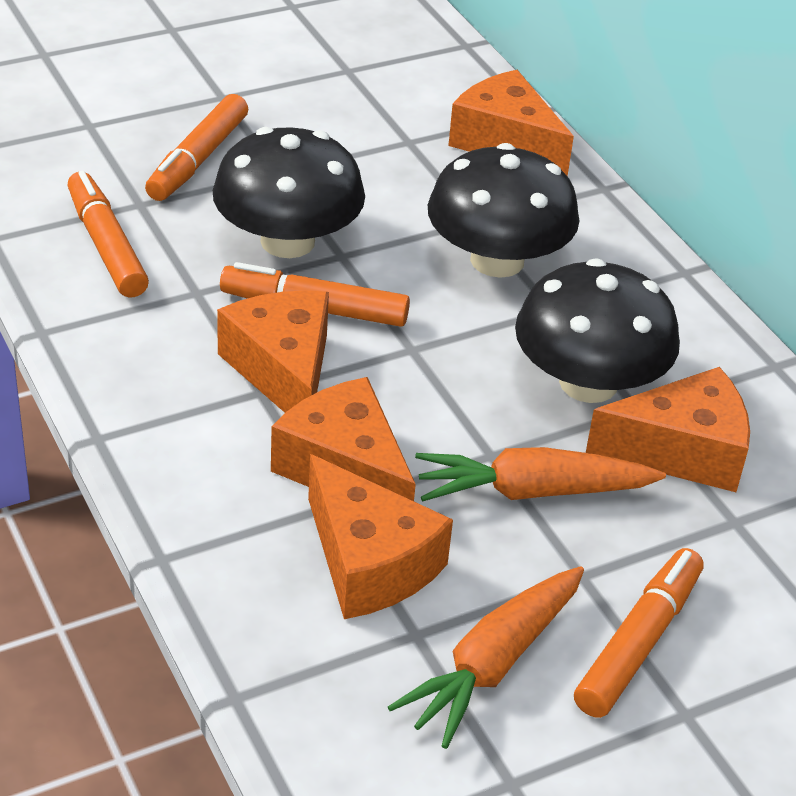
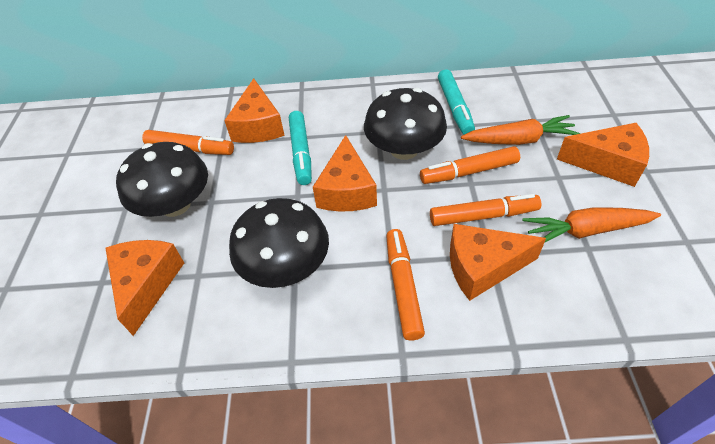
turquoise marker: none = 0 -> [289,111,312,185] [438,69,475,135] = 2

